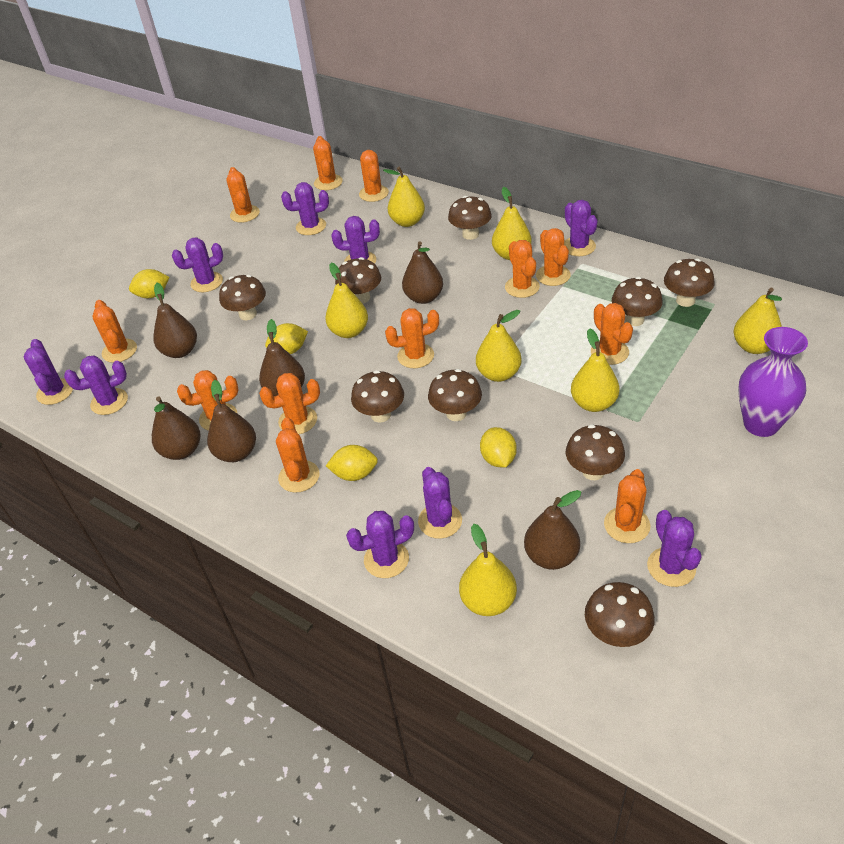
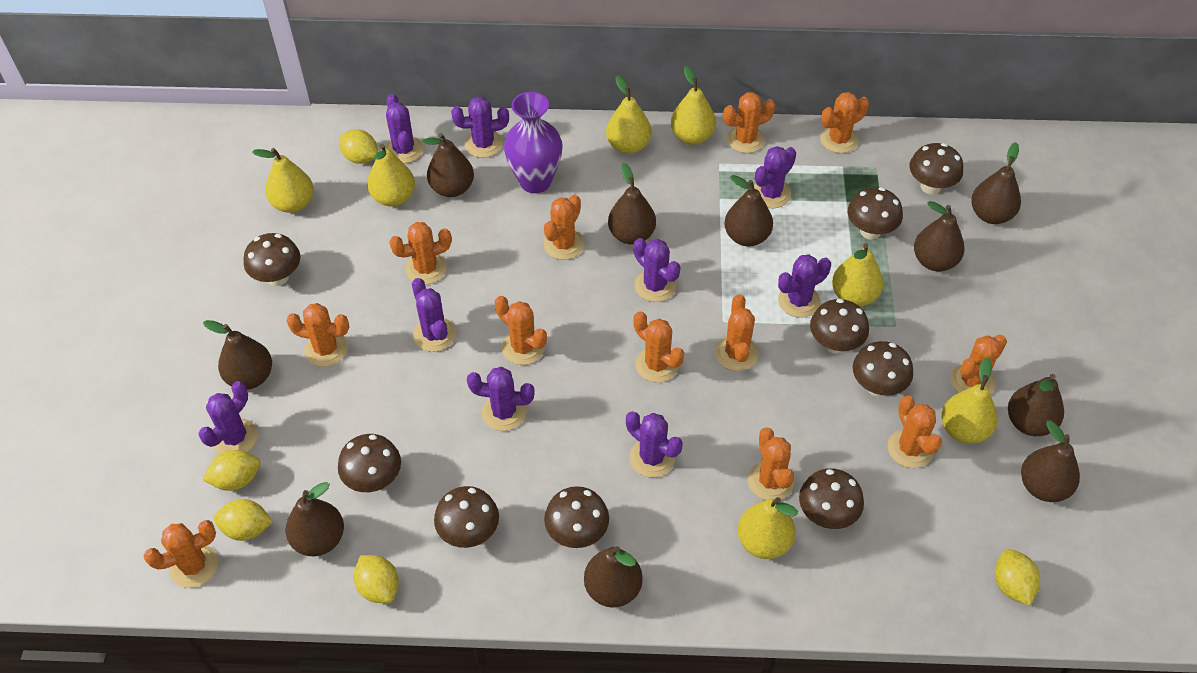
brown pear: [152,396,200,460] [153,283,197,358] [207,380,256,462] [259,319,305,396] [402,241,443,304] [524,490,581,570] = 6 -> [203,320,272,390] [286,482,344,556] [423,133,474,197] [584,546,643,607] [608,163,656,245] [724,175,773,247] [914,201,965,271] [971,142,1021,224] [1008,374,1064,436] [1021,421,1080,502] = 10
yellow lemon: [129,269,169,298] [265,323,308,354] [326,445,378,481] [480,427,517,467] = 4 -> [202,450,260,491] [214,499,272,541] [339,129,378,164] [354,555,399,603] [995,549,1040,606] = 5

